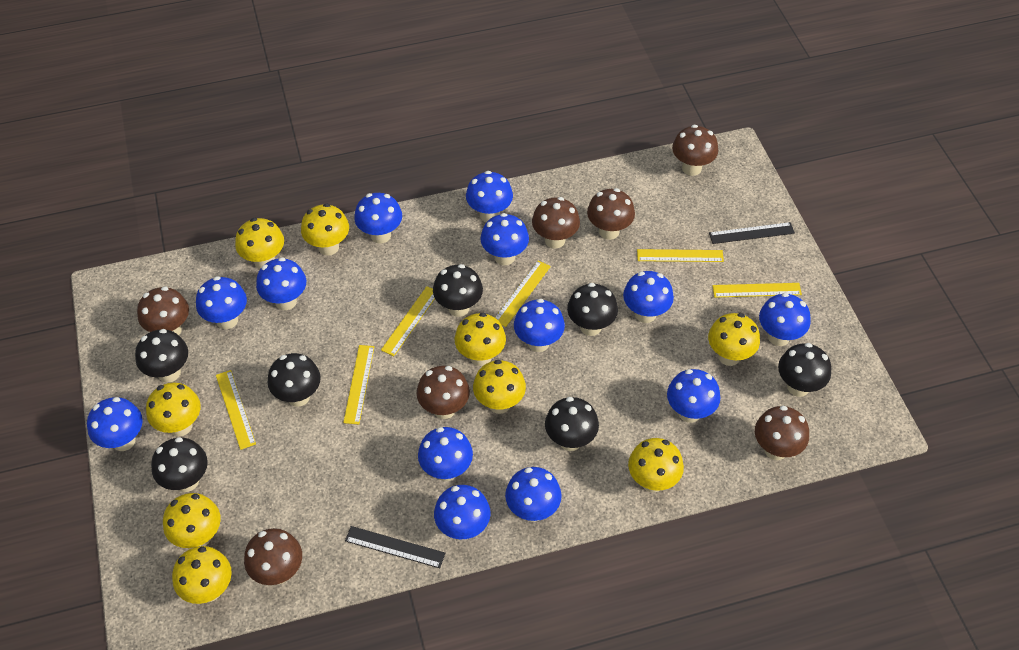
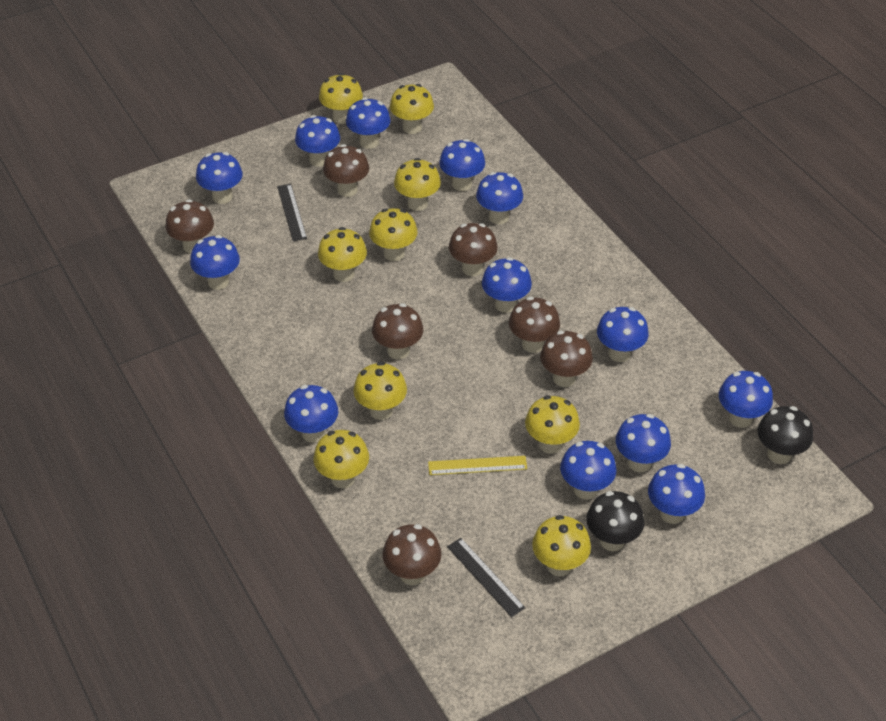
black mushroom: [135,329,188,383] [151,437,208,492] [268,353,321,407] [433,264,483,317] [545,397,599,451] [567,283,618,336] [778,343,831,397] = 7 -> [586,491,644,551] [758,406,813,464] = 2
yellow ruler: [216,370,256,450] [343,345,374,424] [381,286,435,356] [495,260,551,327] [637,249,724,262] [712,283,802,298] = 6 -> [428,456,527,475] = 1

